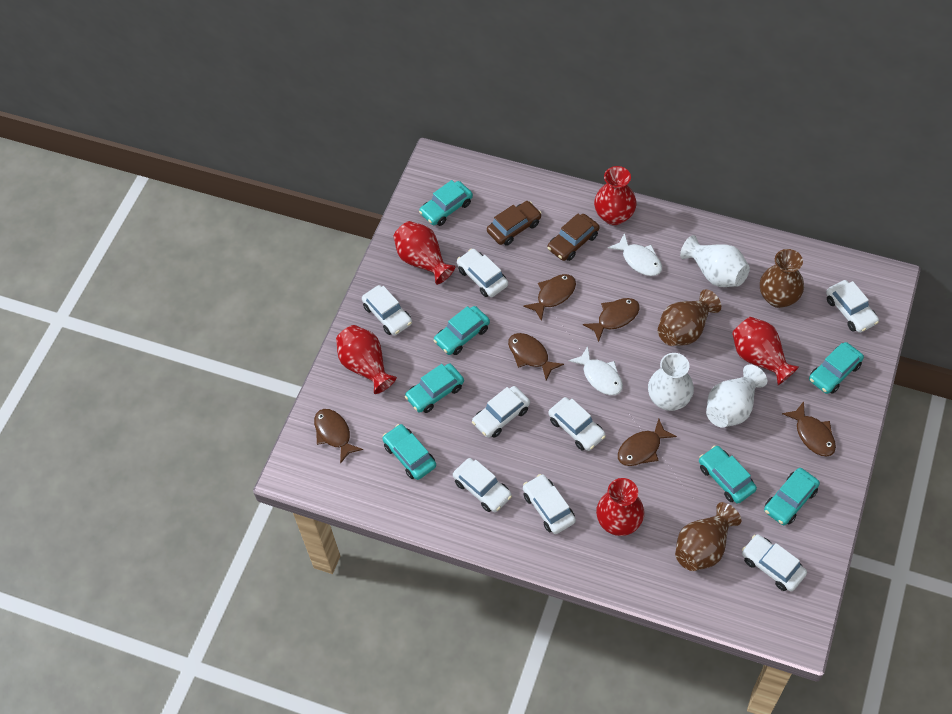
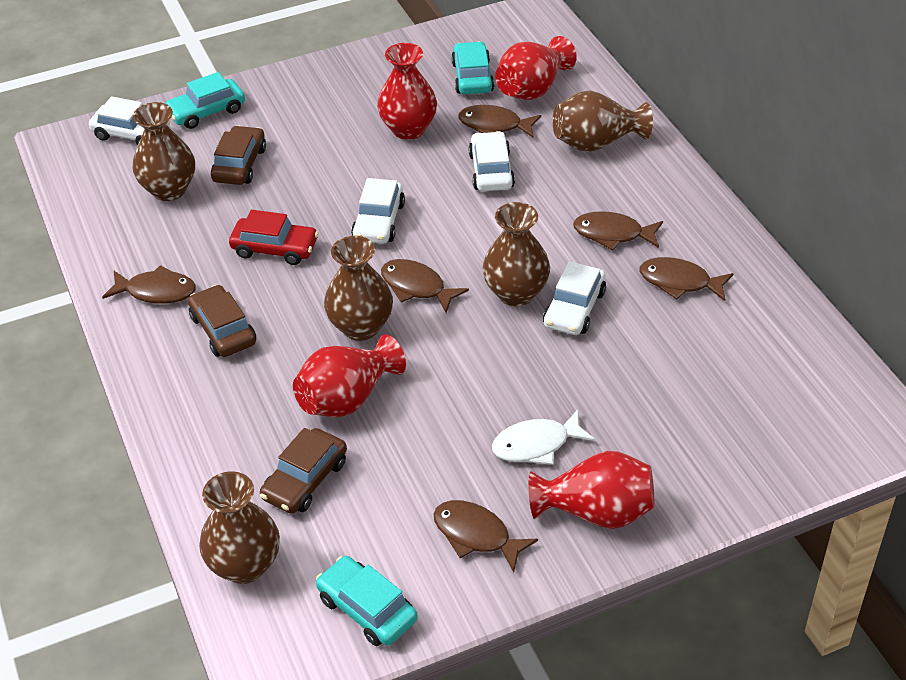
brown car: [487,201,541,246] [547,214,599,261] = 2 -> [188,285,256,357] [211,126,266,185] [260,428,347,514] = 3
brown vase: [658,289,721,346] [675,502,741,571] [760,249,804,308] = 3 -> [133,102,195,201] [199,471,280,584] [324,236,393,341] [482,202,550,306] [553,90,653,152] = 5
red car: none = 0 -> [229,210,318,265] = 1
red vase: [336,325,397,394] [393,221,455,285] [594,166,637,225] [596,478,644,536] [732,317,799,385] = 5 -> [293,334,406,417] [377,43,437,140] [495,36,577,100] [529,451,654,529] = 4
turquoise car: [383,424,436,480] [405,364,464,413] [419,180,473,226] [434,306,490,355] [699,445,757,504] [764,468,820,525] [809,342,864,394] = 7 -> [165,72,245,129] [316,556,418,646] [451,41,494,94] = 3
white car: [362,285,412,335] [453,458,512,512] [457,249,508,297] [472,386,530,438] [523,474,576,534] [548,397,606,451] [742,534,807,591] [826,280,879,333] = 8 -> [89,96,170,145] [351,178,405,244] [468,131,515,191] [543,261,606,335] = 4
white fish: [568,346,623,395] [608,233,662,276] = 2 -> [492,409,595,465] = 1
white vase: [648,353,694,411] [680,235,750,287] [706,364,767,428] = 3 -> none = 0

